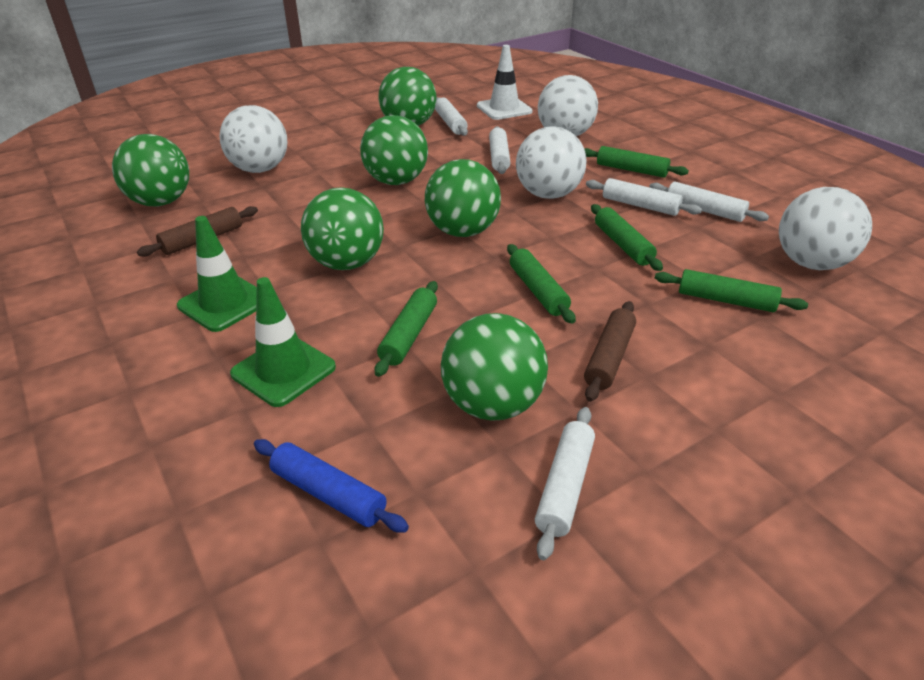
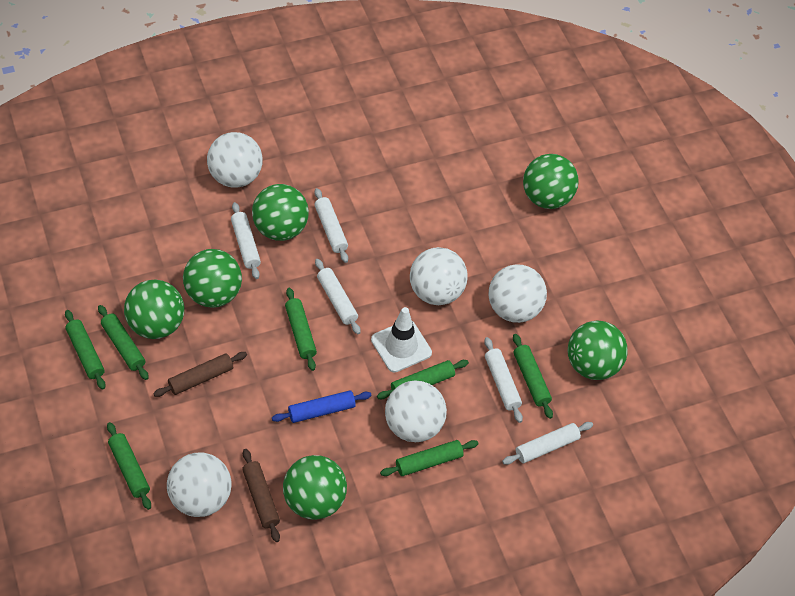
green rolling pin: [374,281,438,377] [507,244,576,324] [585,146,689,178] [591,204,663,271] [655,269,808,312] = 5 -> [65,310,106,390] [98,305,149,380] [107,422,151,510] [285,288,317,371] [377,360,469,399] [380,440,478,476] [513,334,553,419] = 7
green traffic cone: [177,216,257,332] [230,277,336,407] = 2 -> none = 0
white ball: [219,105,288,173] [516,127,586,199] [538,75,598,136] [779,187,872,270] = 4 -> [167,453,232,517] [207,132,263,188] [385,380,447,442] [410,247,468,305] [488,264,547,323] = 5

